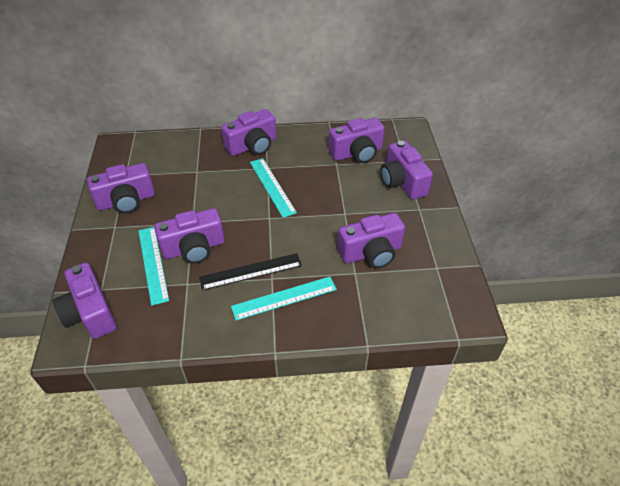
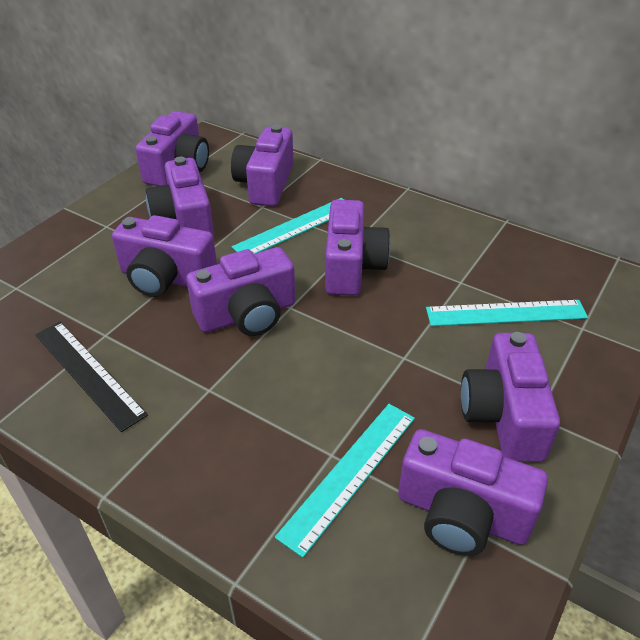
purple camera: [53,262,117,339] [87,163,155,214] [154,208,225,264] [221,109,277,156] [329,118,385,163] [338,213,405,268] [381,140,433,199] = 7 -> [112,215,217,297] [136,111,209,186] [146,157,214,238] [186,247,295,336] [231,125,293,206] [325,200,391,296] [398,429,548,556] [461,332,560,462] = 8

